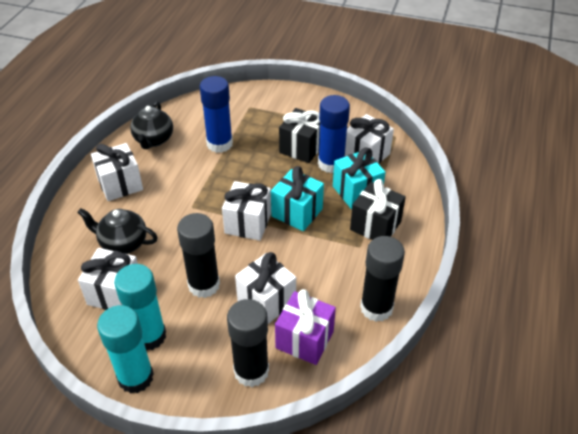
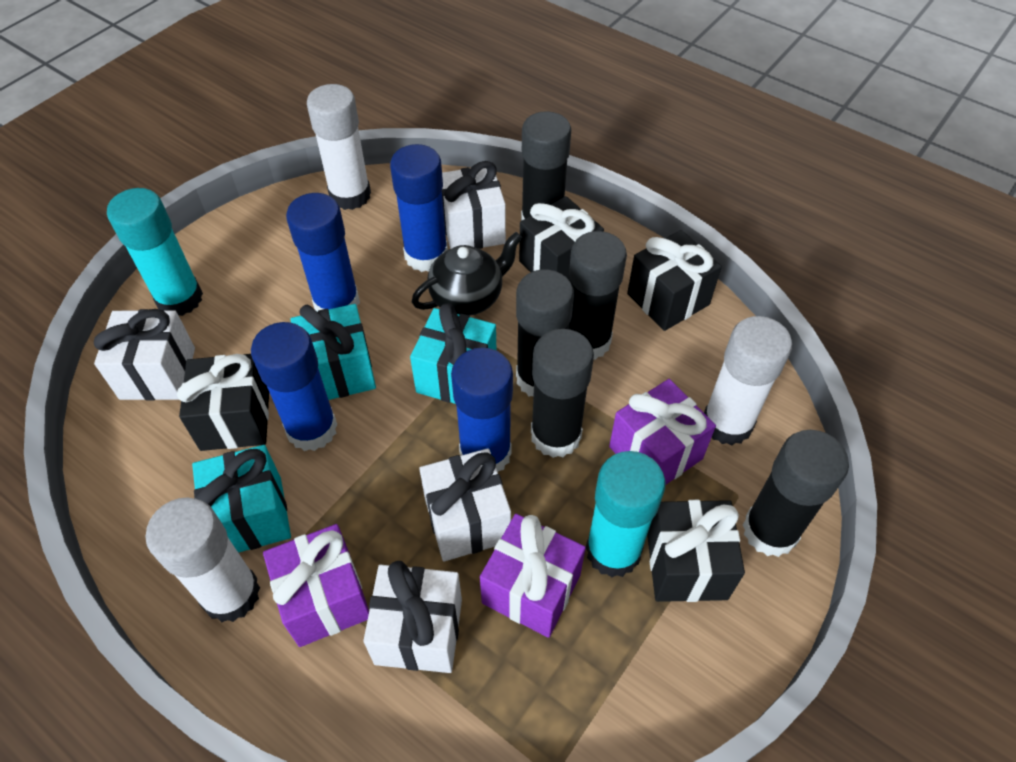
black gift: [279,108,320,163] [350,179,406,240] = 2 -> [177,354,269,451] [519,196,604,281] [627,230,722,331] [647,500,745,602] = 4
black glue stick: [177,213,220,298] [227,299,269,387] [360,236,405,322] = 3 -> [516,269,574,396] [521,111,571,221] [531,329,594,458] [568,231,627,360] [743,430,849,557] = 5
black teapot: [77,208,158,254] [130,101,173,149] = 2 -> [412,232,522,316] = 1
blue glue stick: [200,76,233,153] [318,95,350,173] = 2 -> [251,322,337,451] [286,193,360,312] [390,144,448,272] [451,348,513,472] = 4
purple gift: [275,289,336,365] = 1 -> [263,524,369,647] [480,514,586,638] [609,379,716,485] = 3
turquoise gift: [271,166,324,231] [333,147,385,209] = 2 -> [192,445,291,553] [290,304,376,400] [410,303,496,404] = 3
white gift: [78,248,138,310] [91,143,143,201] [222,181,271,241] [235,252,296,324] [345,114,394,164] = 5 -> [94,309,195,400] [363,561,462,673] [419,448,511,561] [442,161,506,249] = 4
white glue stick: none = 0 -> [145,497,260,622] [307,84,371,210] [704,316,792,445] = 3

